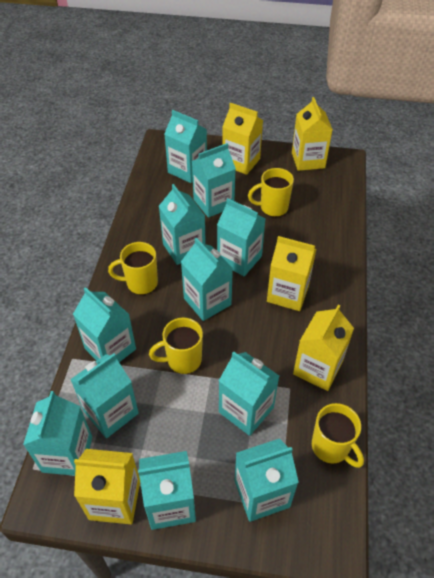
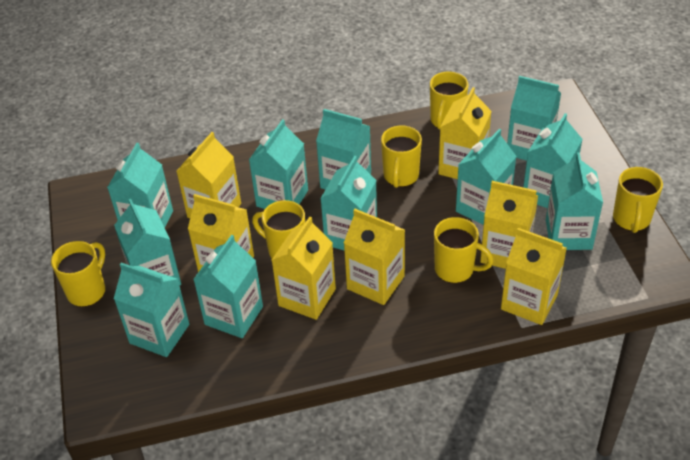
yellow carton: [74,449,140,524] [222,103,263,175] [267,236,316,311] [292,97,333,171] [293,305,354,391] = 5 -> [176,132,241,218] [188,194,254,272] [271,217,336,320] [344,209,405,305] [438,87,492,179] [480,181,538,269] [501,228,567,325] = 7
yellow mug: [108,242,158,295] [149,318,203,374] [248,168,294,217] [312,403,364,468] = 4 -> [51,241,105,307] [252,200,305,259] [381,125,422,188] [430,72,468,130] [434,217,494,283] [613,167,663,233] = 6

